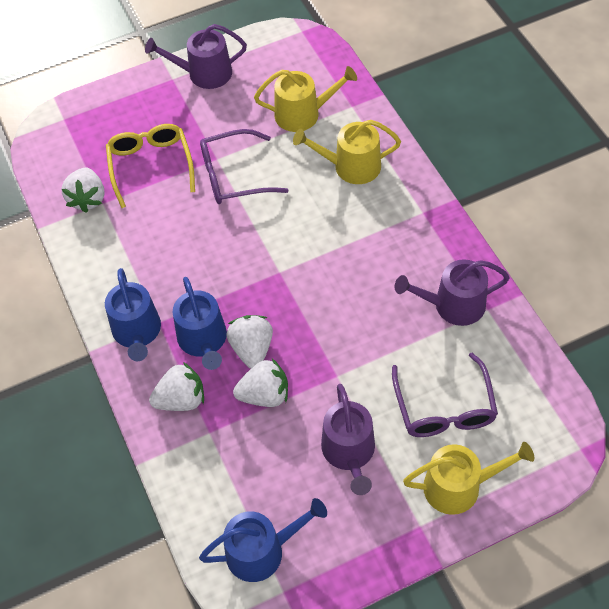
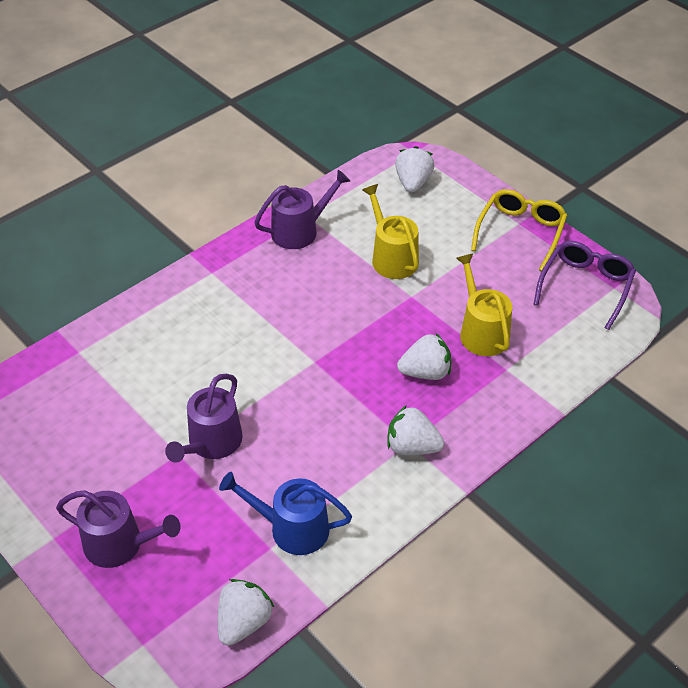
blue watering can: [105,268,161,361] [173,277,227,370] [199,498,327,582] = 3 -> [219,472,352,555] = 1
purple glasses: [200,129,288,204] [392,353,498,437] = 2 -> [533,241,636,330] = 1
yellow watering can: [254,66,357,132] [293,120,401,184] [403,442,534,515] = 3 -> [362,184,419,279] [456,253,512,356] = 2

